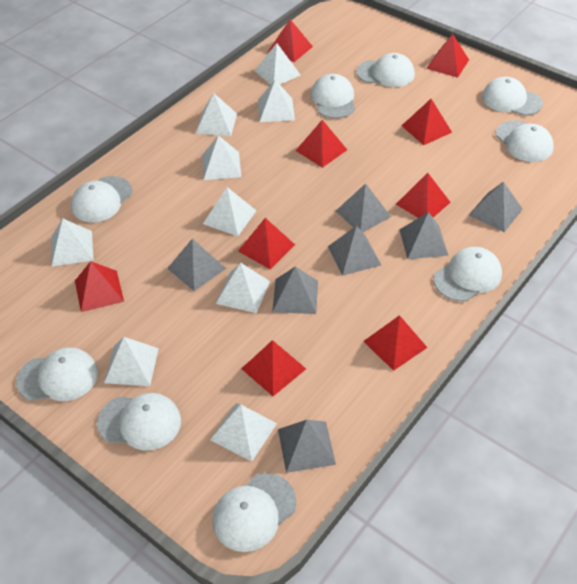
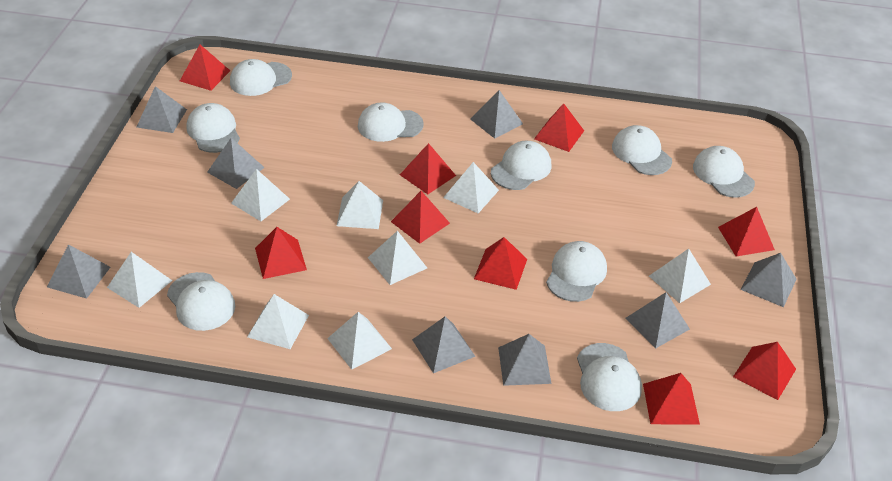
grey pyramid: [167,239,226,291] [272,267,318,314] [278,420,336,473] [328,226,381,276] [336,183,391,232] [399,212,448,259] [469,181,523,232] = 7 -> [47,244,110,299] [137,86,187,133] [207,138,265,189] [412,316,476,373] [470,90,523,139] [498,334,551,386] [625,292,690,348] [741,253,797,307] = 8
white pyramid: [51,218,93,267] [104,337,159,386] [196,93,237,136] [202,135,241,180] [203,187,256,236] [210,403,277,462] [216,263,270,313] [255,43,301,85] [258,80,295,122] = 9 -> [107,252,172,308] [231,169,290,221] [247,294,309,349] [327,312,392,370] [337,181,383,229] [368,231,427,285] [443,162,499,213] [649,249,711,303] = 8

